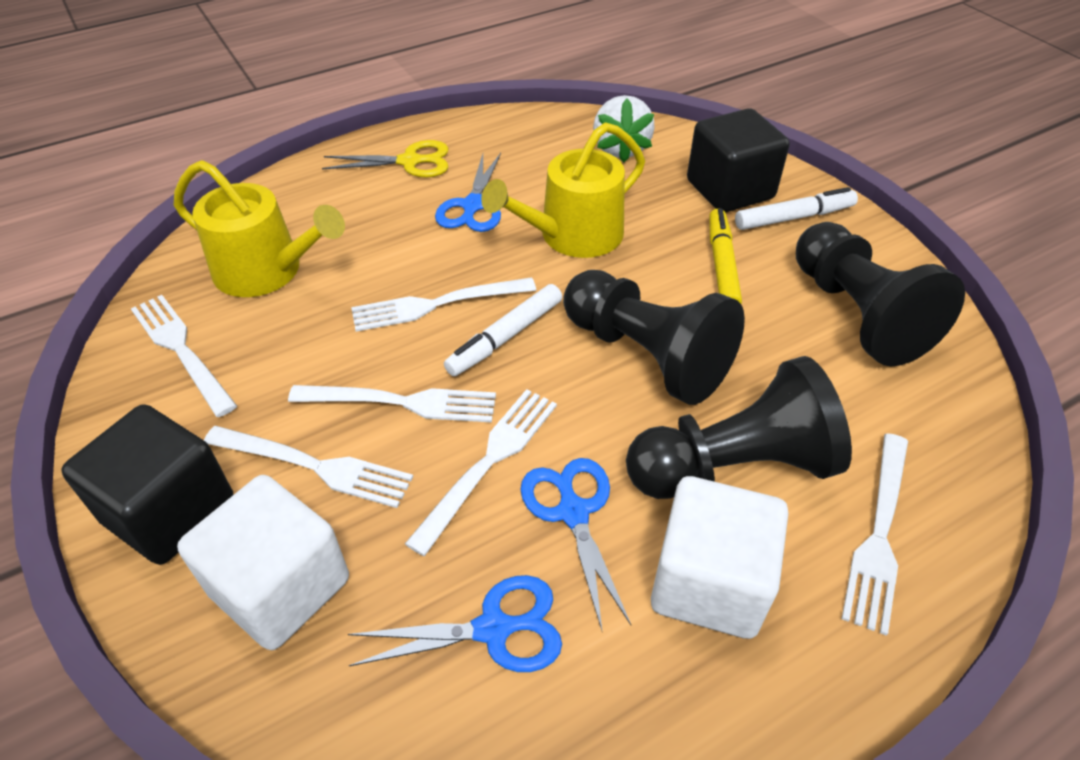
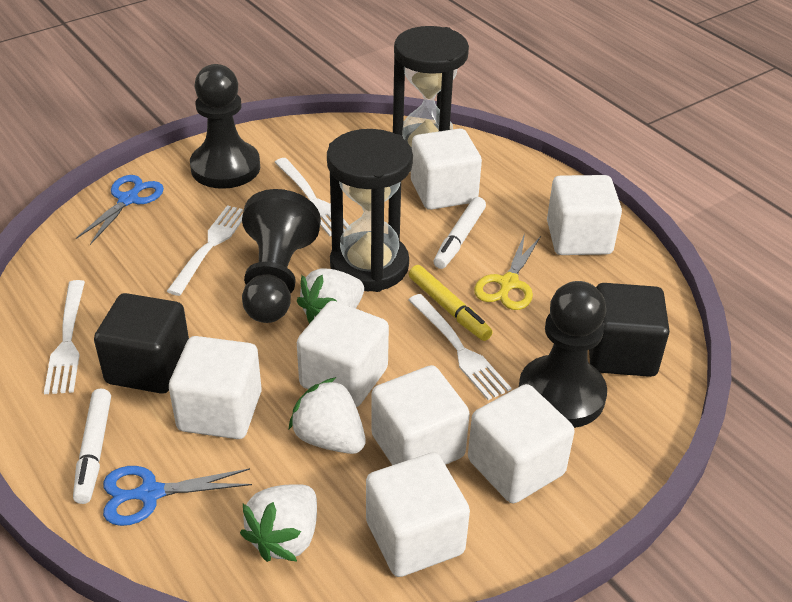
black hourglass: none = 0 -> [327,129,413,292] [393,26,469,148] = 2
blue scissors: [348,575,562,672] [435,153,501,232] [520,458,631,630] = 3 -> [76,175,164,245] [103,466,252,526] = 2
white cube: [177,475,349,650] [651,476,788,639] = 2 -> [169,336,262,439] [297,301,389,407] [366,453,470,577] [371,365,470,465] [411,128,482,210] [468,384,575,504] [547,175,622,255] = 7
white fork: [131,295,237,417] [204,426,413,508] [288,385,496,423] [351,277,536,332] [405,389,557,556] [842,433,908,636] = 6 -> [44,280,85,394] [167,205,243,296] [275,158,349,236] [408,294,512,400] = 4
white strawberry: [593,95,655,162] = 1 -> [240,484,317,562] [288,377,366,454] [297,268,364,324] = 3
yellow watering can: [174,160,345,297] [481,122,645,258] = 2 -> none = 0

